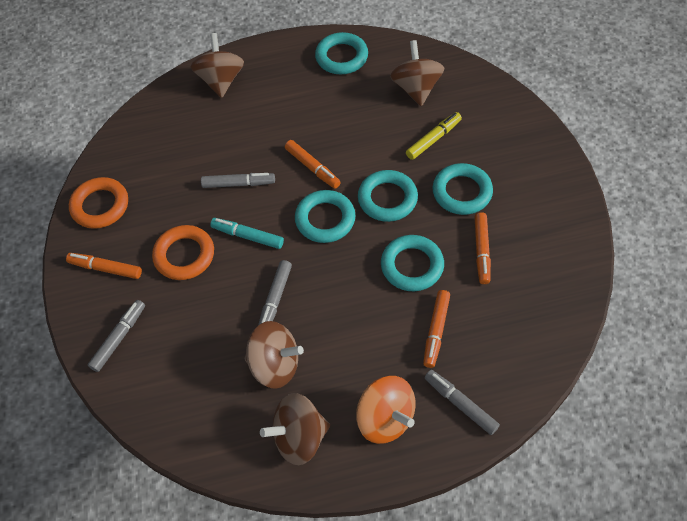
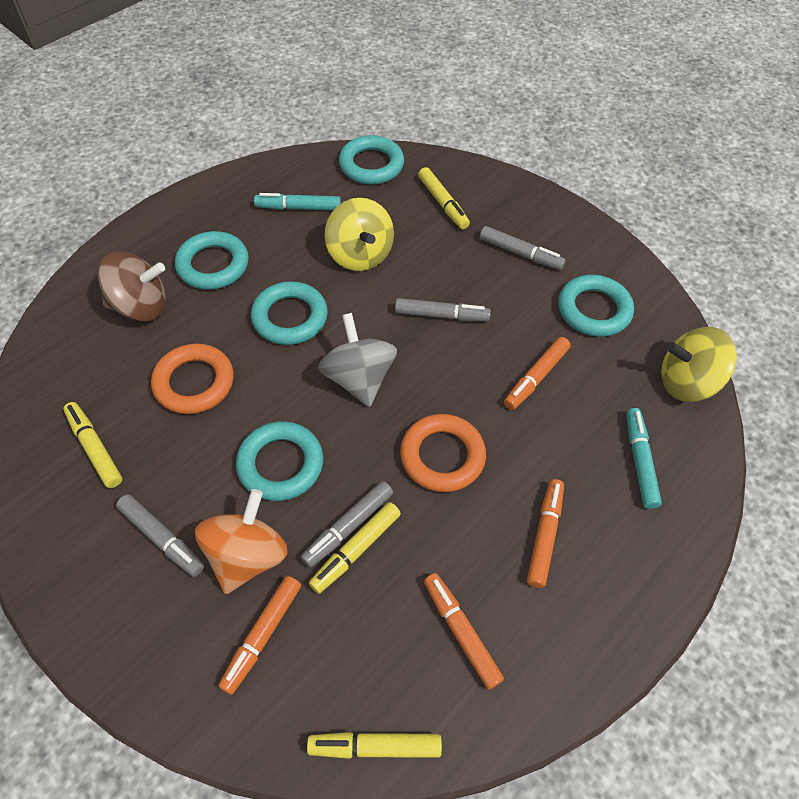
brown spinning top: [190,33,244,98] [244,321,304,389] [260,393,330,465] [390,40,444,106] = 4 -> [98,251,166,321] = 1
grey spinning top: none = 0 -> [318,313,397,407] = 1
turquoise marker: [210,218,284,249] = 1 -> [254,193,341,210] [626,408,662,509] = 2
yellow marker: [406,112,462,160] = 1 -> [63,402,122,488] [307,732,442,759] [309,502,401,594] [418,167,470,229] = 4
yellow spinning top: none = 0 -> [324,198,394,271] [661,327,737,402] = 2

